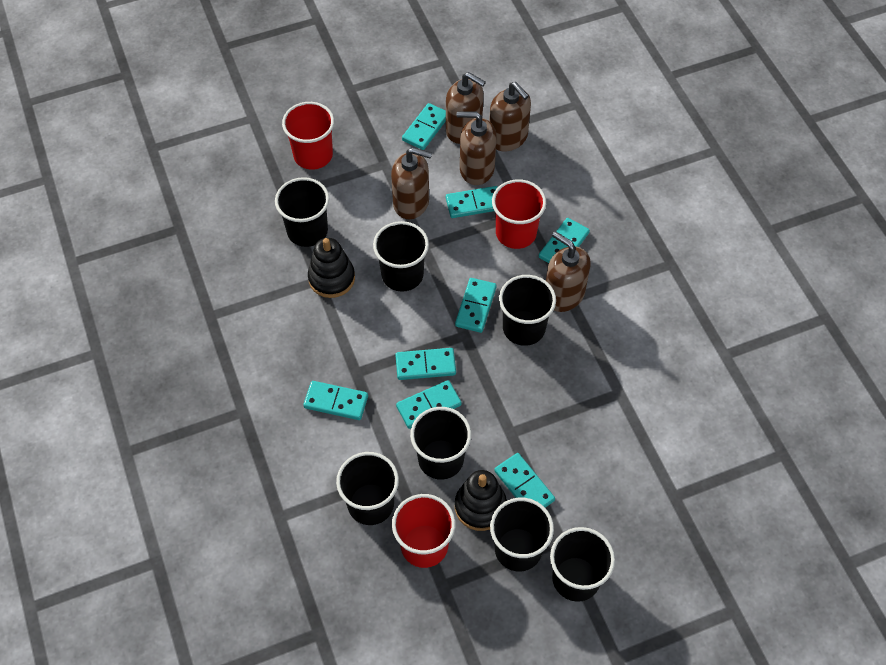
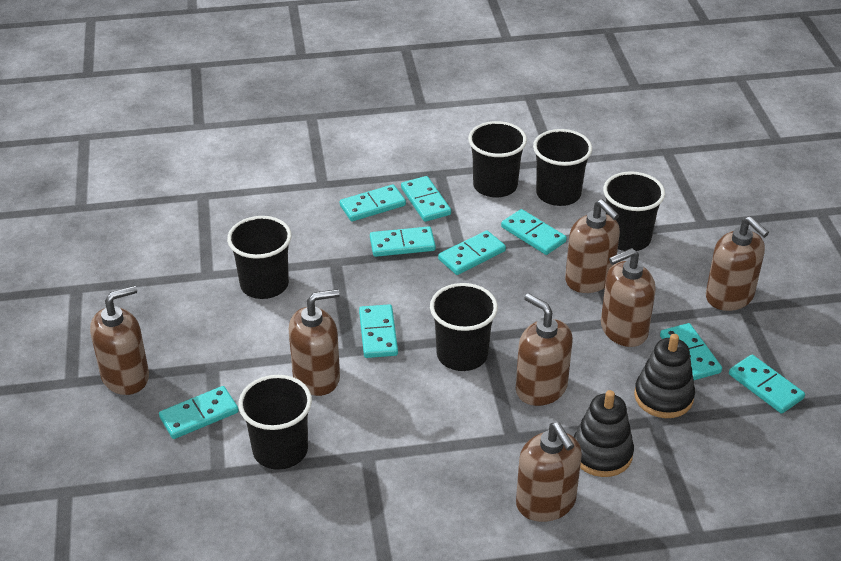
black cup: [275,177,329,247] [336,452,399,525] [373,221,429,292] [410,407,472,480] [490,498,554,571] [499,275,556,346] [550,527,615,602] = 7 -> [227,216,292,299] [238,375,312,470] [430,283,498,371] [468,121,527,197] [533,129,592,206] [603,171,665,251] = 6
brown soap dispenser: [391,147,432,219] [446,72,486,144] [457,111,497,185] [489,82,531,151] [546,231,591,312] = 5 -> [90,285,149,395] [289,289,340,396] [516,293,573,406] [516,422,582,522] [565,199,620,293] [601,248,656,347] [706,216,769,311] = 7
red cup: [282,102,334,170] [392,494,456,568] [492,179,546,249] = 3 -> none = 0
turquoise domino: [303,381,368,420] [395,348,456,380] [396,380,462,429] [402,103,446,150] [446,186,498,218] [455,278,497,333] [494,453,555,508] [539,218,590,263] = 8 -> [159,386,239,439] [340,184,406,221] [359,304,398,358] [370,226,436,257] [401,176,451,222] [438,230,506,275] [501,209,567,255] [660,323,722,380] [729,355,805,414] = 9

